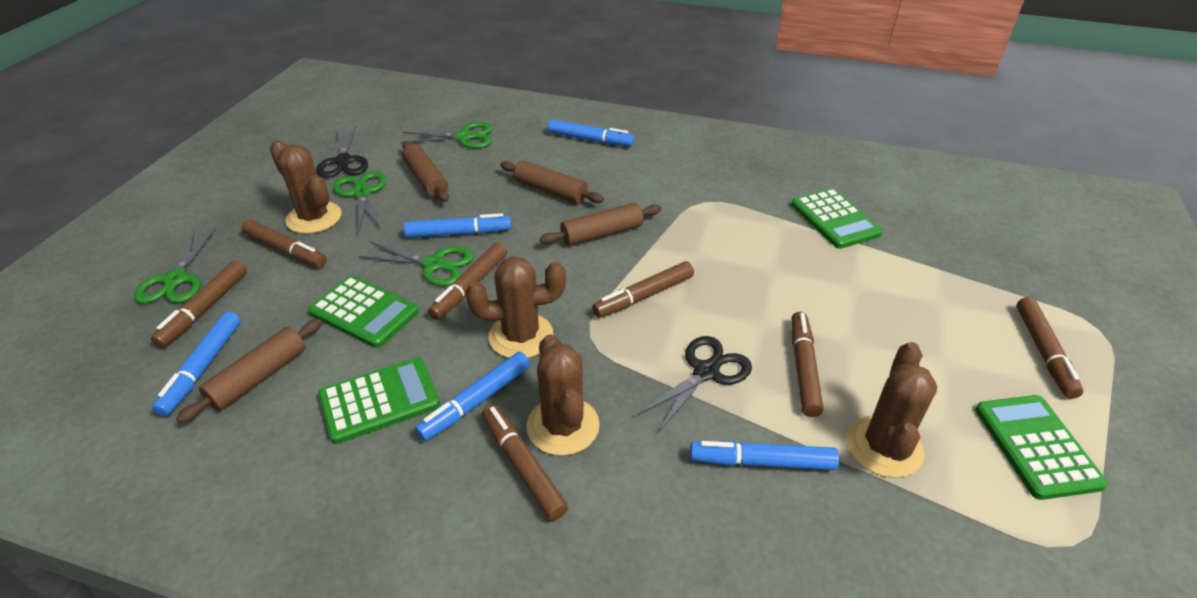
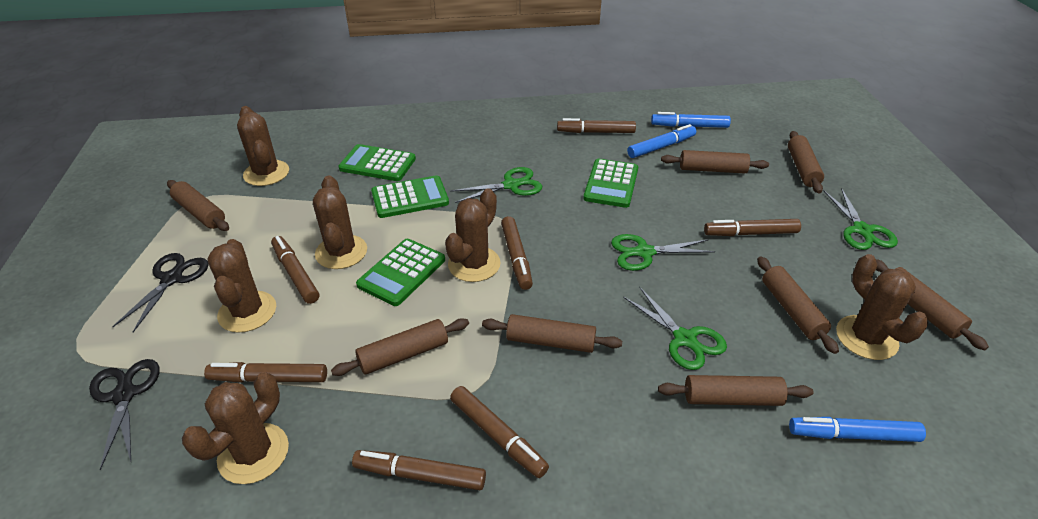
blue marker: [152,311,241,416] [404,213,511,238] [415,352,530,441] [548,120,635,147] [690,441,839,470] = 5 -> [627,124,696,158] [651,112,731,128] [789,417,926,442] = 3
brown cactus: [270,140,342,234] [466,256,566,358] [526,334,600,456] [846,342,937,478] = 4 -> [182,372,289,484] [208,239,276,333] [237,106,289,186] [313,175,367,269] [445,189,501,282] [836,254,928,360] = 6
brown rolling pin: [176,319,323,423] [402,141,449,202] [500,160,604,204] [540,203,662,246] = 4 -> [167,180,229,231] [331,318,469,376] [482,314,622,353] [658,375,814,406] [661,150,769,174] [757,257,839,354] [788,131,824,194] [876,259,989,351] = 8

